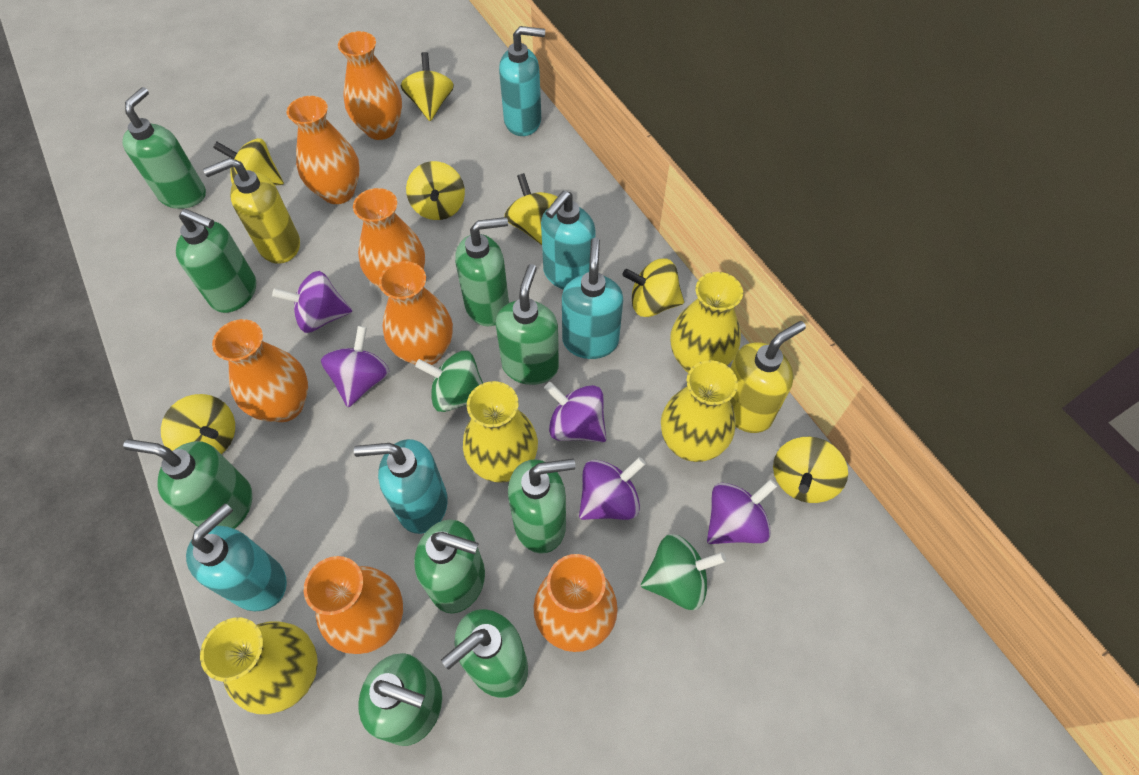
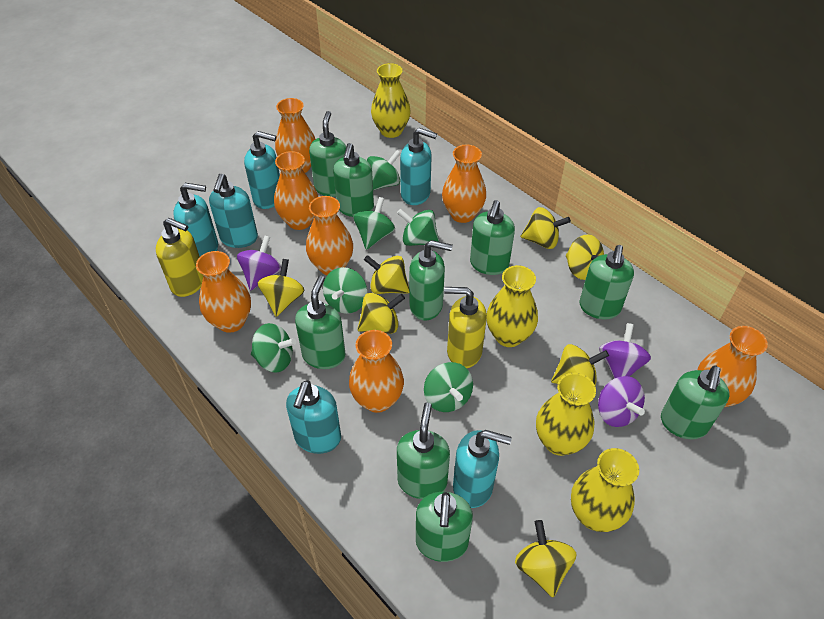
green spinning top: [415,351,483,412] [641,534,726,610] = 2 -> [251,323,296,373] [323,267,367,314] [353,197,395,250] [367,150,401,190] [397,209,439,246] [424,362,473,412] = 6
purple spinning top: [272,271,352,333] [321,326,389,407] [544,382,606,442] [579,457,646,520] [707,479,777,544] = 5 -> [237,236,281,291] [598,376,645,427] [599,323,651,378] = 3
turquoise soap dispenser: [186,503,287,611] [354,439,448,534] [499,26,545,136] [541,191,596,290] [562,238,623,359] = 5 -> [173,183,218,256] [209,174,258,248] [244,131,280,209] [286,380,341,454] [400,128,437,205] [453,430,512,508] = 6

